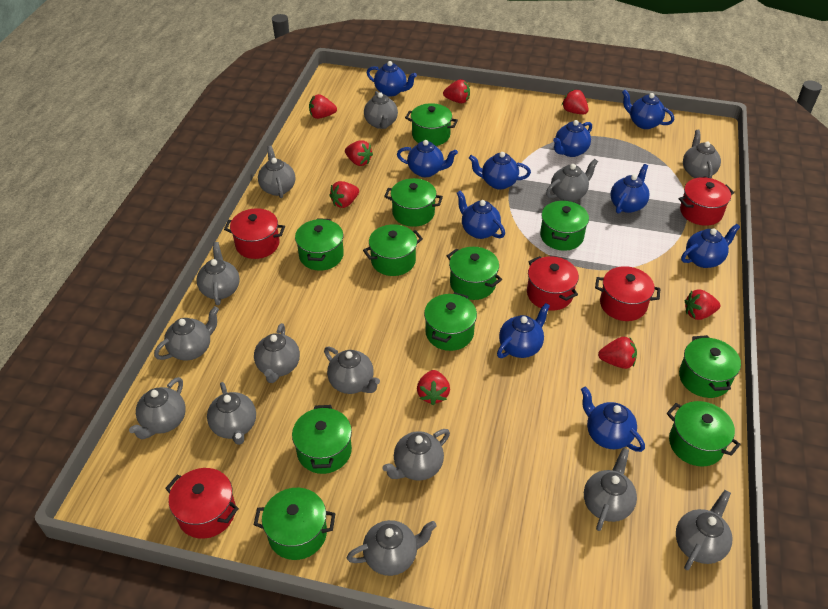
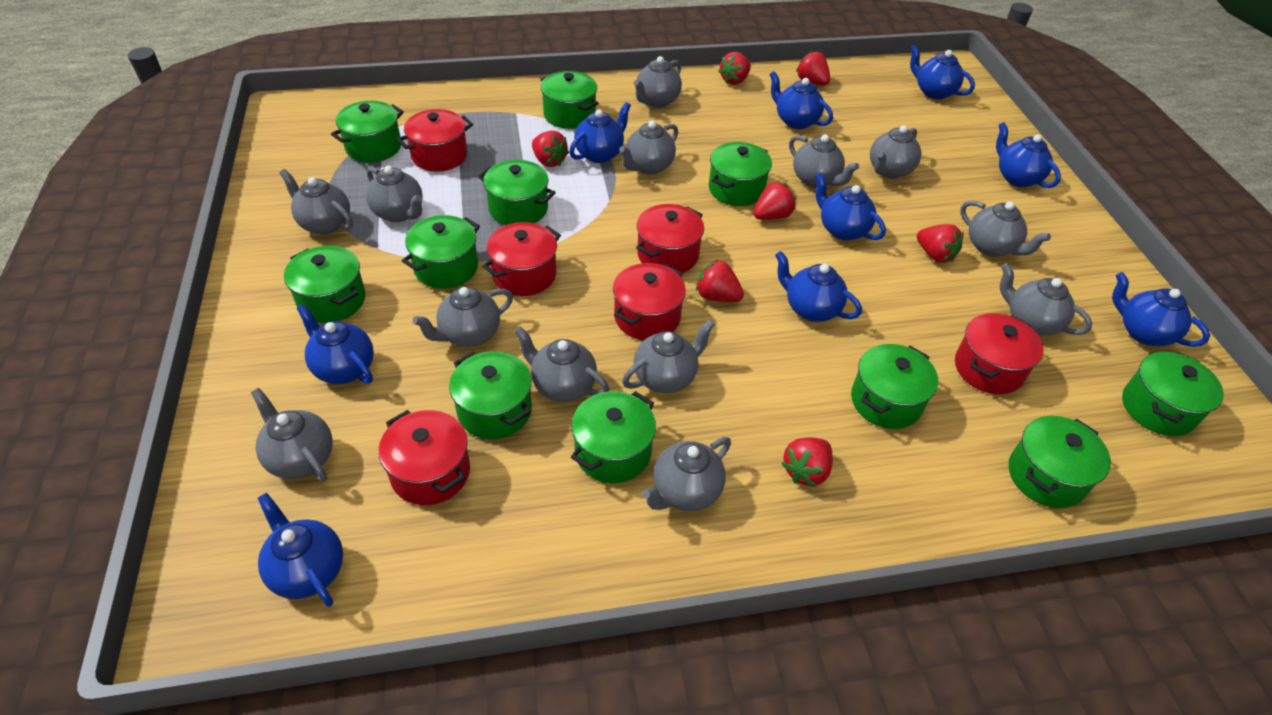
blue teapot: [367,61,417,97] [397,140,458,177] [457,190,505,239] [469,152,531,190] [497,303,550,358] [553,120,592,157] [581,386,645,452] [610,164,650,214] [622,90,674,129] [681,224,740,268] = 10 -> [258,493,343,607] [296,304,374,384] [569,102,631,163] [769,71,833,129] [775,251,862,322] [815,173,886,241] [910,45,975,99] [996,122,1061,188] [1112,272,1210,347] = 9
grey teapot: [129,377,186,439] [154,306,219,361] [197,242,240,305] [207,382,256,445] [254,323,300,383] [258,146,295,198] [324,346,380,394] [347,520,437,576] [364,91,398,129] [382,429,450,481] [546,159,598,202] [584,448,637,531] [676,490,732,570] [683,130,721,178] = 14 -> [251,388,333,482] [279,169,353,235] [366,166,423,222] [412,287,513,347] [514,327,609,402] [619,121,678,175] [622,320,715,393] [634,56,682,107] [642,437,731,511] [789,134,859,188] [870,125,921,178] [960,200,1051,257] [1000,263,1092,335] = 13
red pot: [165,468,239,539] [224,208,285,259] [527,256,579,311] [595,266,660,321] [679,177,734,226] = 5 -> [379,410,470,505] [397,109,473,172] [482,222,561,296] [613,263,686,340] [636,204,704,273] [955,313,1044,394] = 6
red strawberry: [309,94,337,119] [329,181,359,208] [345,140,373,166] [417,370,450,405] [443,79,470,103] [562,89,589,114] [598,337,637,369] [685,290,720,320] = 8 -> [532,130,569,167] [696,260,744,302] [718,52,751,85] [754,182,795,220] [781,437,833,487] [796,51,830,85] [917,224,964,263] = 7

